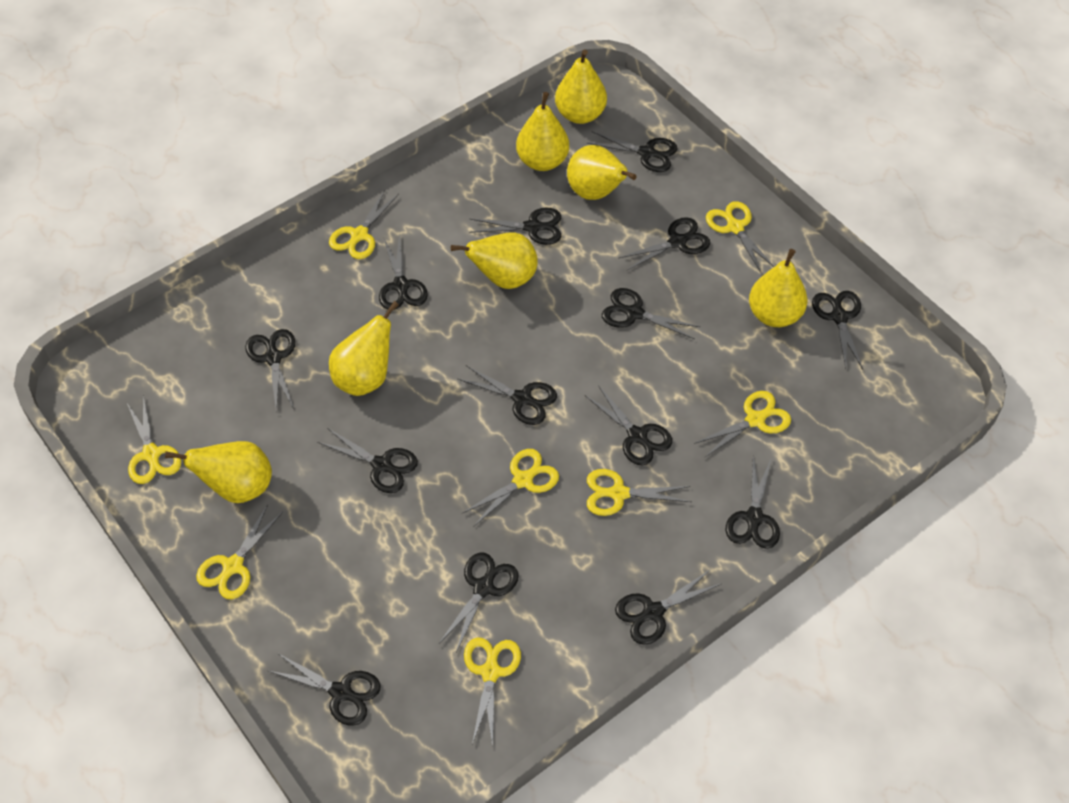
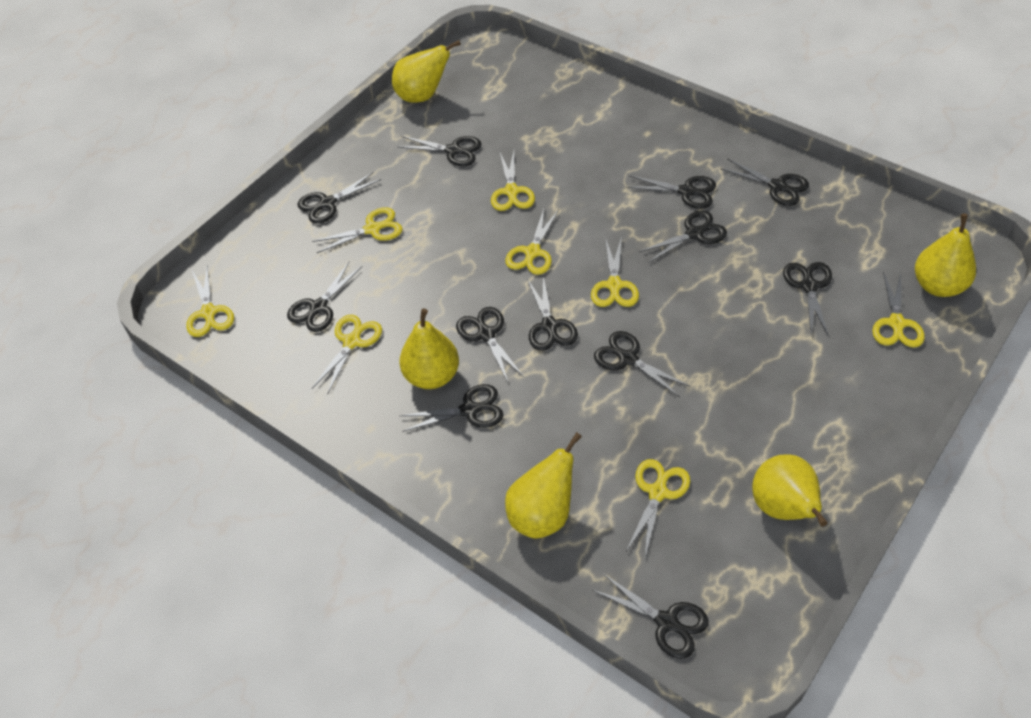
black scissors: [245,329,295,411] [269,653,380,726] [317,428,418,493] [379,233,428,310] [438,553,518,652] [458,365,557,425] [469,208,561,245] [585,385,672,466] [587,131,677,172] [602,288,700,339] [615,569,721,645] [619,217,710,271] [725,456,780,549] [812,291,863,369] = 14 -> [287,261,362,332] [297,172,381,224] [398,136,481,166] [400,384,503,432] [456,307,524,384] [527,276,578,351] [592,573,708,659] [594,331,690,397] [626,175,716,209] [639,210,727,263] [720,158,809,206] [783,262,832,337] = 12
yellow pear: [165,441,272,503] [329,301,399,396] [451,232,538,289] [516,92,569,171] [555,50,607,124] [567,145,637,200] [749,249,807,327] = 7 -> [392,40,461,103] [399,309,459,389] [505,432,582,539] [752,454,828,527] [915,214,976,297] = 5

